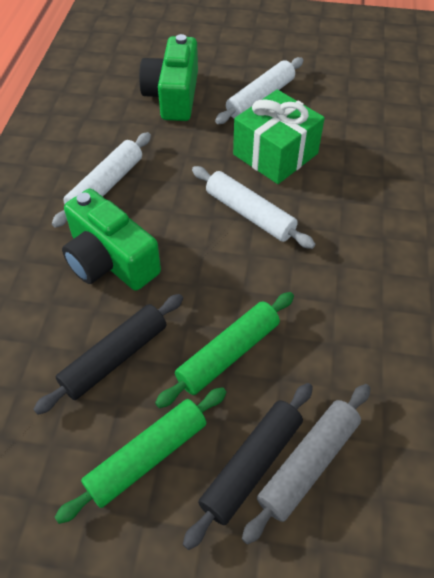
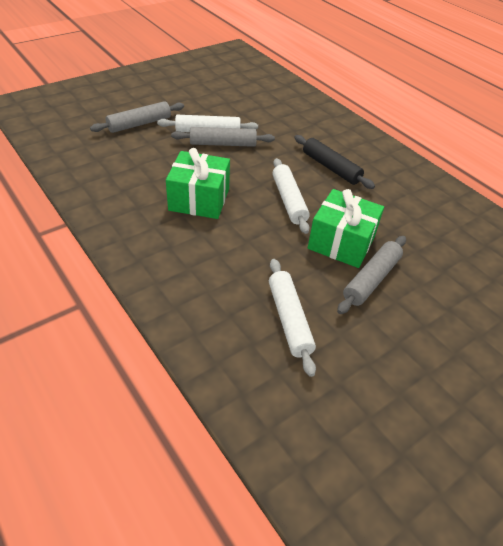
black rolling pin: [33,294,183,415] [183,383,313,550] = 2 -> [294,135,375,189] = 1
green camera: [62,189,161,291] [139,34,198,121] = 2 -> none = 0
green gift: [233,90,325,184] = 1 -> [166,148,230,219] [308,189,384,268] = 2
green rolling pin: [54,387,226,524] [155,292,294,408] = 2 -> none = 0
grey rolling pin: [242,384,371,544] = 1 -> [90,101,184,133] [171,127,275,147] [337,236,406,314] = 3

